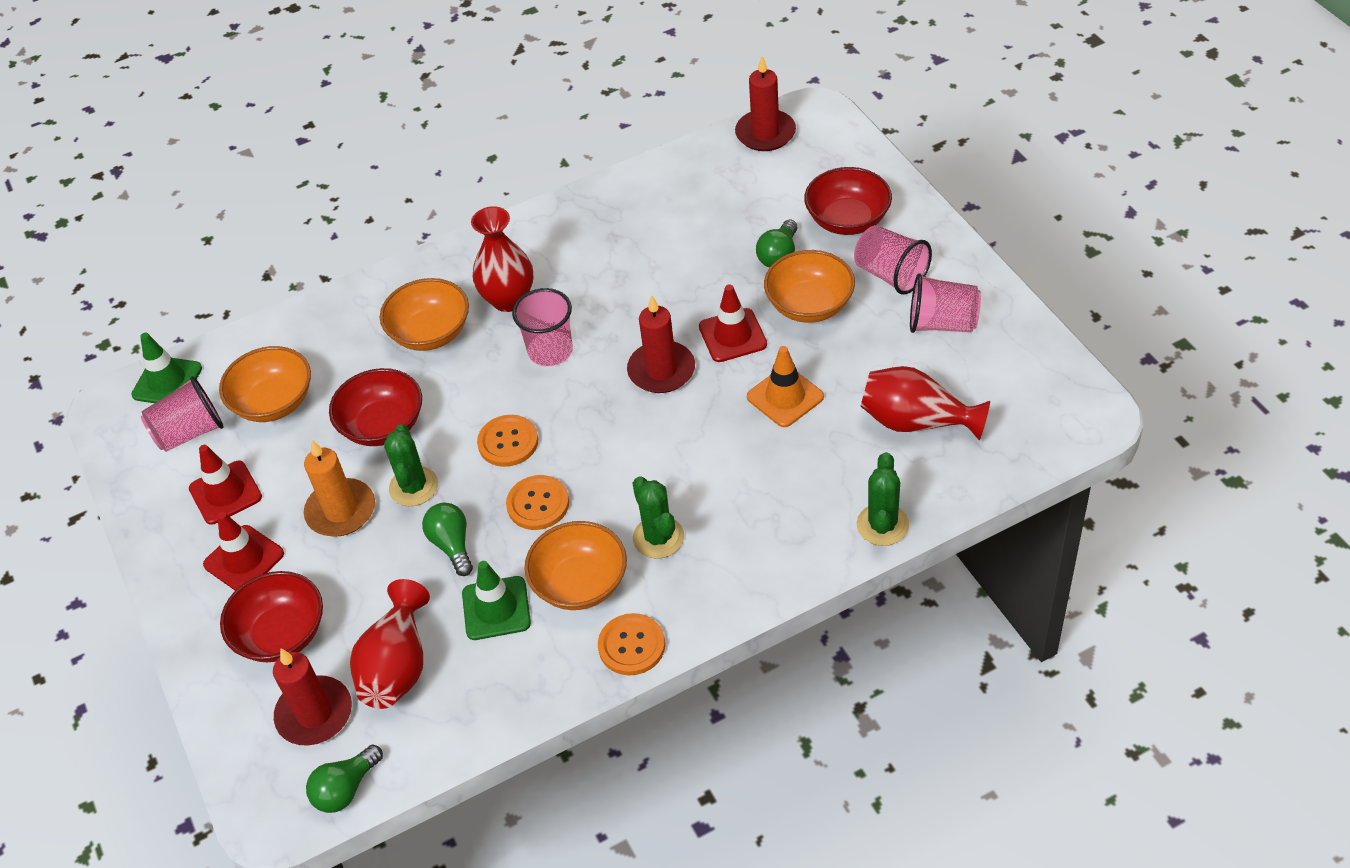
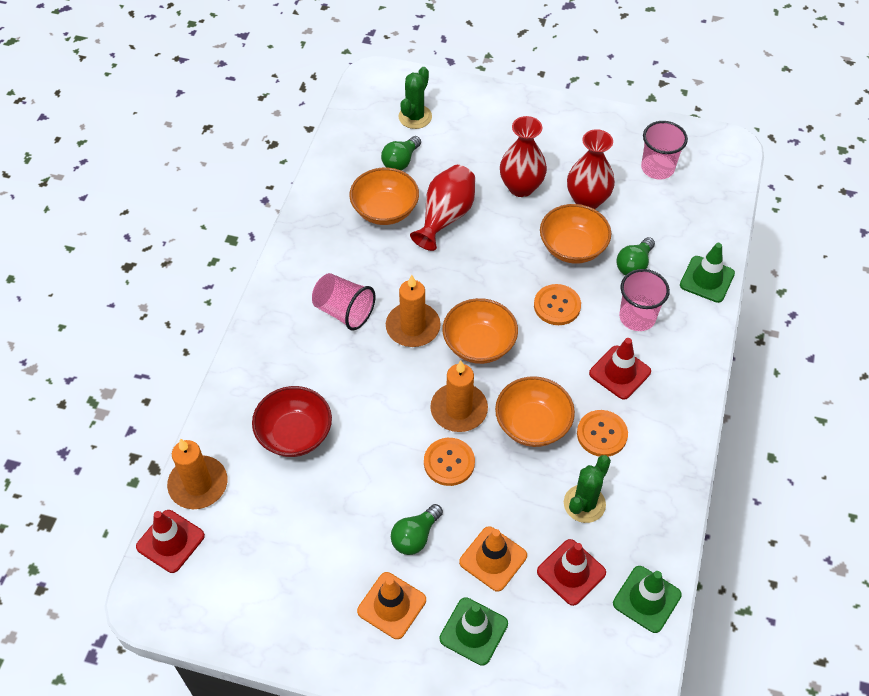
green cactus: [384,424,438,506] [632,476,684,559] [857,452,909,546] = 3 -> [399,67,432,129] [564,455,611,523] = 2
green traffic cone: [131,333,202,403] [462,561,531,640] = 2 -> [439,597,508,666] [613,566,682,633] [680,243,735,303] = 3
orange candle: [304,440,375,537] = 1 -> [167,439,227,509] [386,275,441,347] [430,361,488,432] = 3
orange traffic cone: [747,346,824,427] = 1 -> [357,572,426,639] [459,526,527,592] = 2
pink cup: [141,376,224,452] [512,288,573,366] [854,225,932,294] [910,273,981,333] = 4 -> [312,273,375,331] [619,269,670,331] [641,121,688,179] = 3
red bowl: [220,571,323,662] [329,368,422,446] [804,167,892,235] = 3 -> [252,386,332,457] = 1
red candle: [273,648,352,745] [627,295,695,393] [735,56,796,151] = 3 -> none = 0

